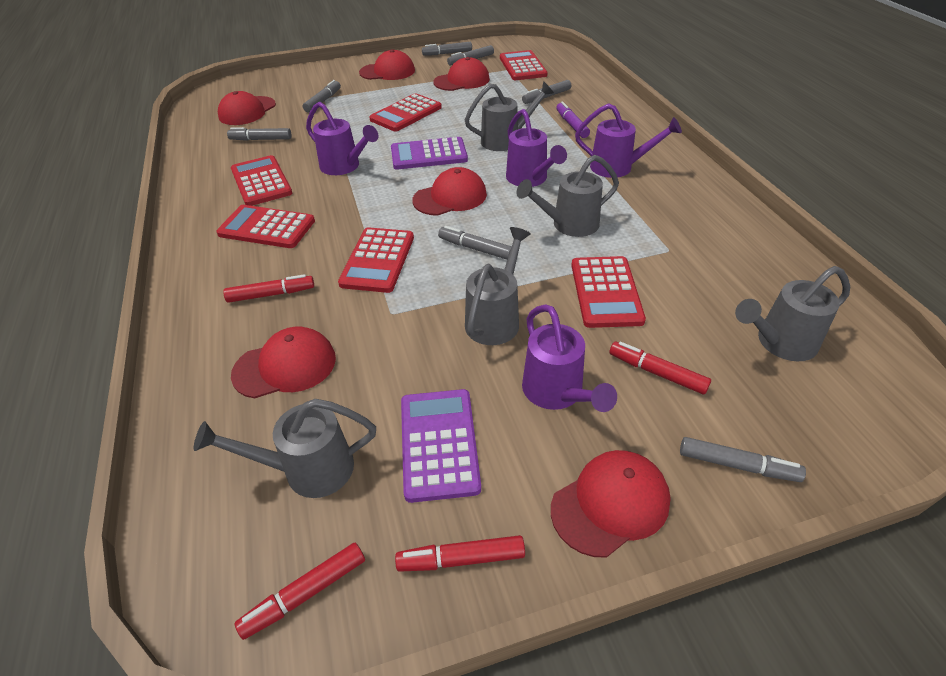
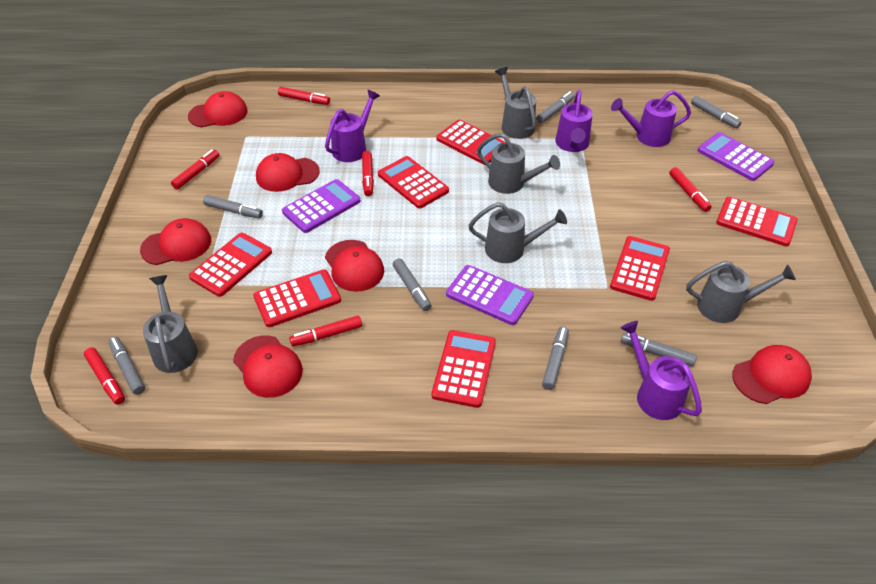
purple calculator: [391,137,468,169] [401,389,481,503] = 2 -> [282,179,361,233] [446,265,534,325] [698,132,775,181] = 3
purple marker: [556,102,590,138] = 1 -> none = 0
red calculator: [216,205,315,248] [231,155,292,206] [338,227,414,293] [369,93,442,132] [500,50,548,80] [571,256,646,328] = 6 -> [189,233,272,297] [253,269,341,327] [378,156,449,209] [432,330,496,408] [436,120,506,165] [610,236,670,301] [716,197,798,247] = 7
red marker: [223,274,314,303] [235,543,365,640] [395,535,525,572] [609,342,711,395] = 4 -> [84,347,125,405] [171,150,219,189] [278,87,330,105] [289,316,362,347] [362,151,374,196] [669,167,712,212] = 6

